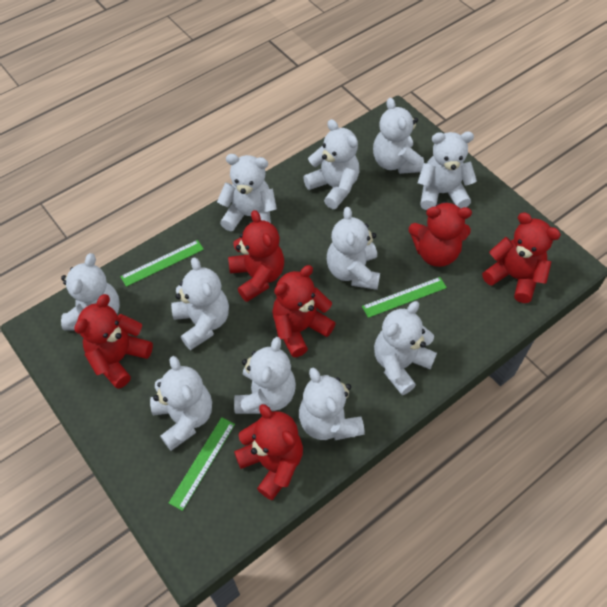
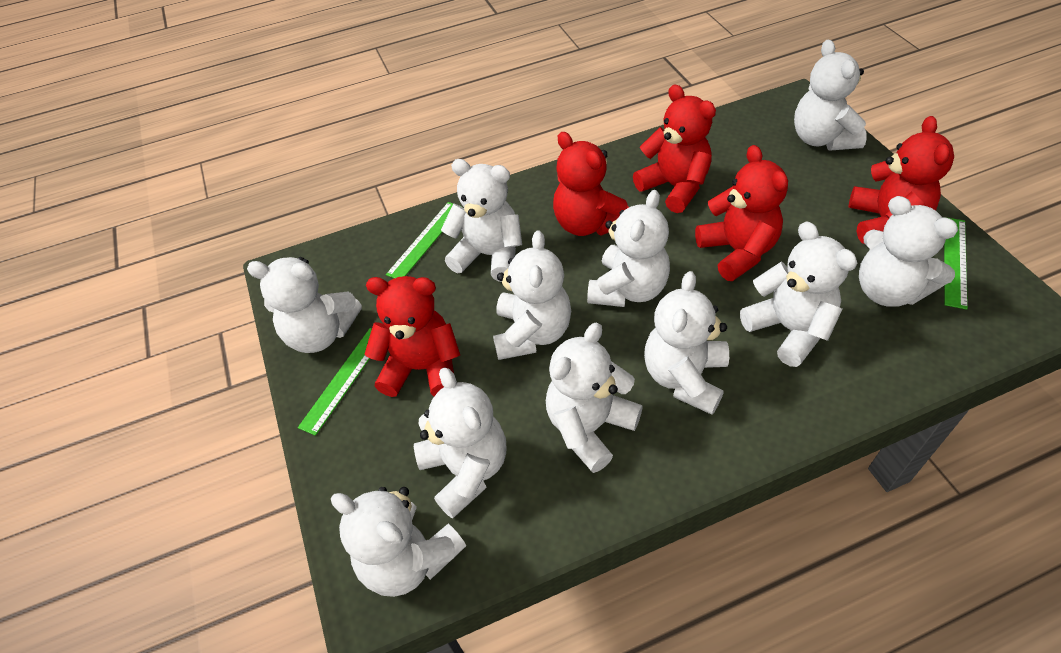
red teddy bear: [74,294,153,389] [228,210,284,302] [234,404,303,500] [272,265,336,357] [409,202,472,267] [482,212,561,303] = 6 -> [364,276,460,397] [553,132,629,236] [633,85,716,213] [695,145,788,281] [849,116,954,244] = 5

